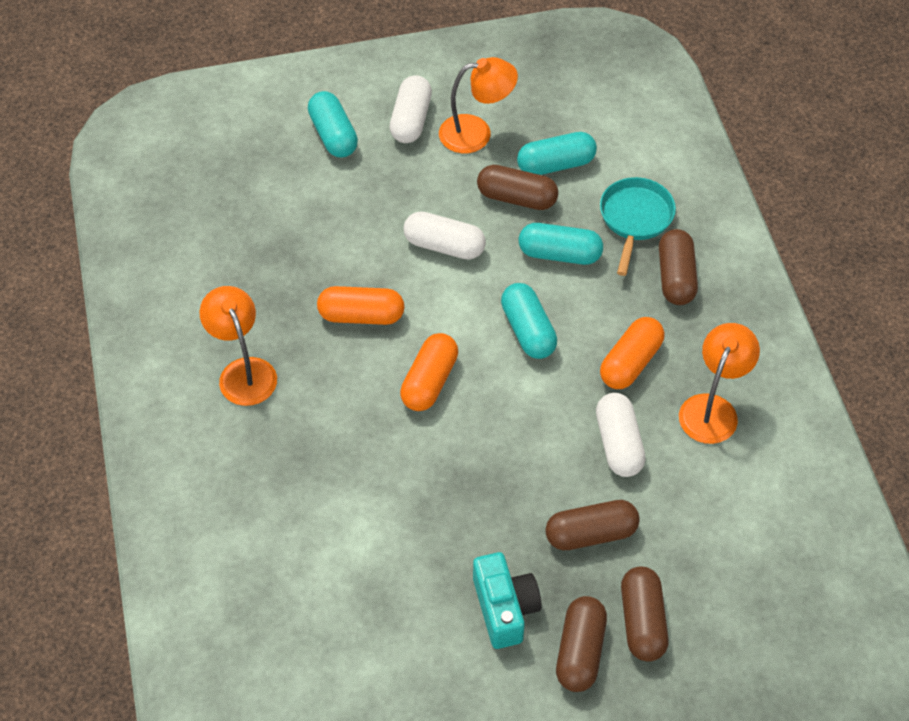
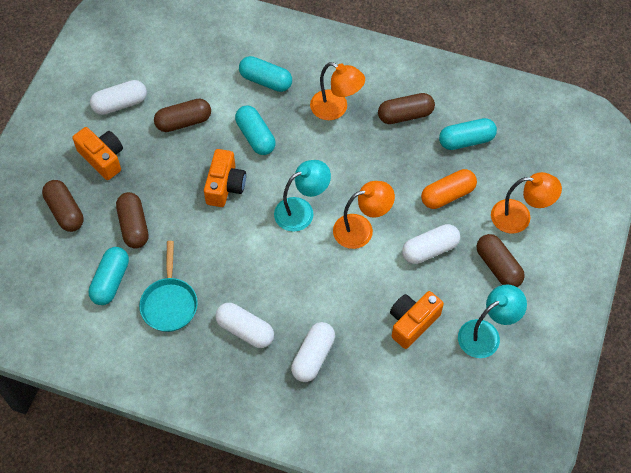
orange camera: none = 0 -> [72,127,123,180] [204,149,246,207] [390,291,444,349] = 3
orange capsule: [317,286,404,325] [400,333,458,411] [600,317,665,389] = 3 -> [421,169,477,209] = 1
turquoise camera: [473,552,542,649] = 1 -> none = 0
turquoise lamp: none = 0 -> [274,160,331,232] [458,284,527,358] = 2
white capsule: [390,75,432,143] [404,211,486,260] [596,393,646,477] = 3 -> [90,80,147,115] [215,303,274,348] [291,322,335,382] [402,224,460,264] = 4

